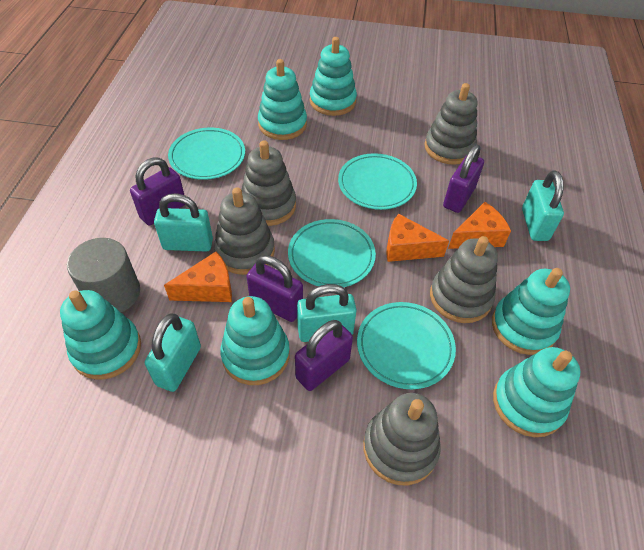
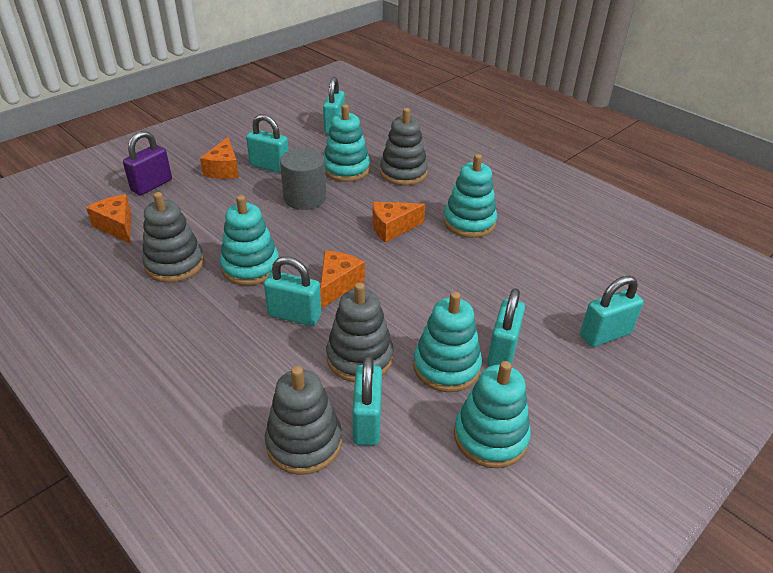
grey stacking toy: [214,187,275,275] [242,141,296,226] [363,393,441,486] [425,83,477,165] [430,236,498,323] = 5 -> [142,192,204,283] [265,366,342,475] [326,282,394,382] [380,108,428,186] = 4
orange cheese: [164,252,232,302] [386,214,449,262] [448,202,511,249] = 3 -> [86,194,131,243] [200,137,239,179] [320,251,365,309] [373,202,425,243] = 4
purple padlock: [130,157,185,225] [246,255,303,322] [295,320,353,391] [443,144,484,213] = 4 -> [123,131,172,195] = 1
turquoise padlock: [145,313,201,392] [154,193,213,252] [297,284,357,342] [522,170,564,241] = 4 -> [246,114,289,173] [264,256,321,326] [323,77,345,134] [352,355,382,446] [488,288,525,366] [580,276,644,347] = 6
turquoise plate: [168,128,245,180] [288,219,376,287] [338,153,417,210] [357,302,456,389] = 4 -> none = 0
turquoise stacking toy: [60,290,141,380] [220,296,290,385] [258,59,307,140] [310,37,357,116] [492,268,570,355] [493,347,580,437] = 6 -> [220,195,279,285] [324,104,370,182] [413,292,482,392] [444,154,497,238] [454,361,531,468] = 5

